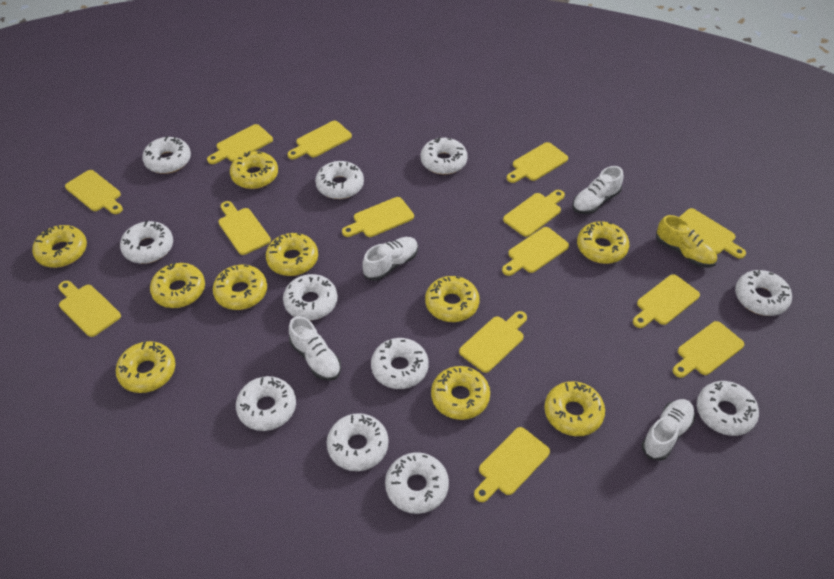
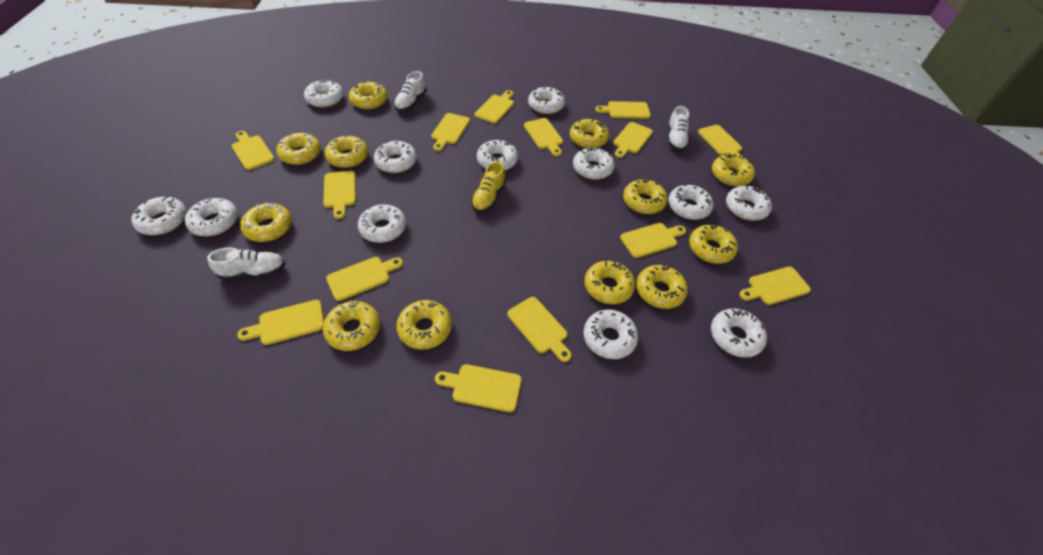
white donut: [120,221,173,264] [142,136,191,174] [236,376,296,431] [283,274,338,320] [315,161,364,199] [327,413,388,471] [371,338,429,389] [385,452,449,514] [421,137,468,174] [697,381,759,436] [735,270,792,316] = 11 -> [132,196,187,235] [185,197,238,236] [304,79,344,108] [358,204,406,243] [374,141,417,173] [477,140,518,171] [528,87,565,114] [573,147,615,180] [583,310,638,359] [668,185,713,220] [711,308,767,358] [726,185,772,221] = 12
white shoe: [289,316,341,381] [362,237,418,281] [573,166,623,214] [642,399,695,461] = 4 -> [207,247,286,280] [394,71,427,111] [668,106,689,151] = 3
yellow donut: [32,225,87,268] [116,341,176,393] [150,263,205,308] [213,265,267,310] [230,151,278,189] [266,233,318,276] [425,276,480,322] [431,366,490,420] [544,381,605,436] [577,221,629,264] = 10 -> [240,203,292,242] [276,133,321,165] [323,301,380,351] [325,136,368,168] [349,82,388,109] [396,300,452,350] [570,119,609,148] [584,261,635,304] [623,179,668,214] [636,265,688,309] [689,224,738,264] [712,154,755,186] = 12

